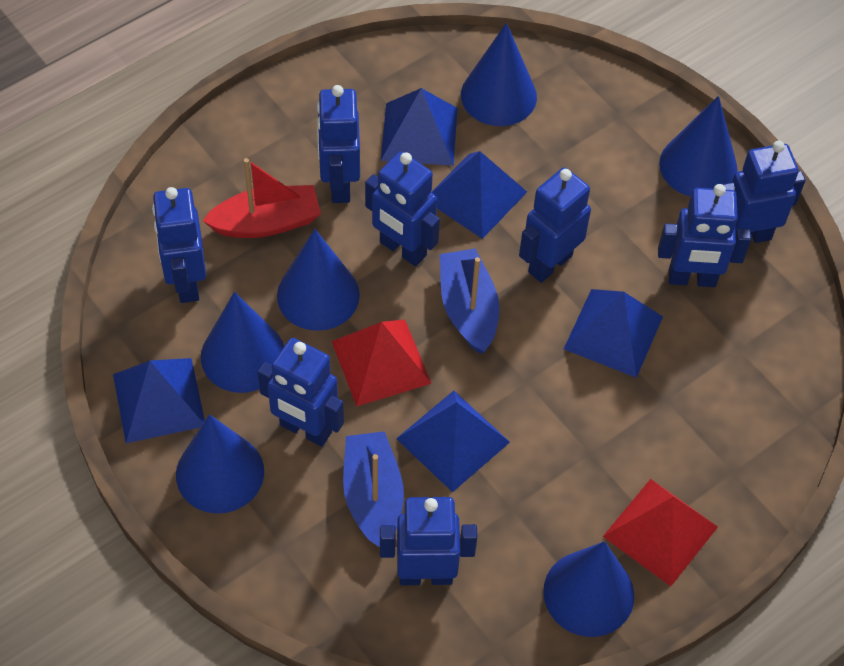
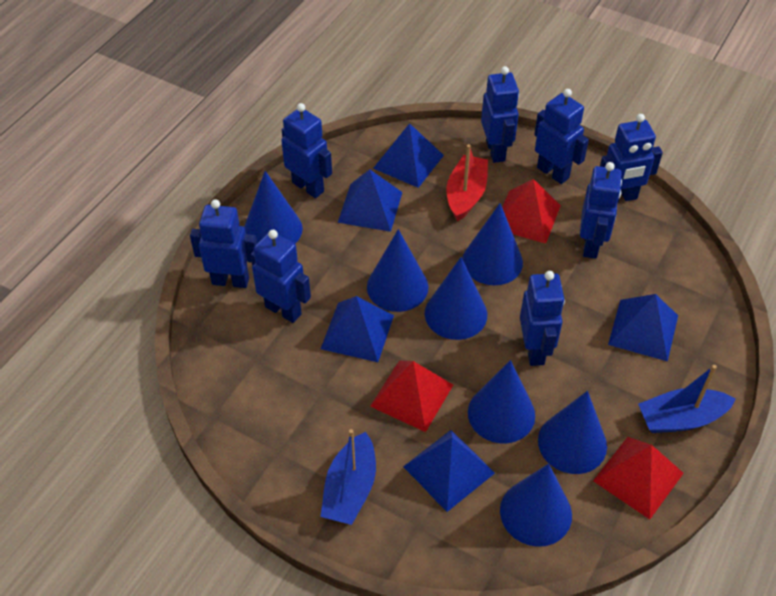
blue cone: [176,414,264,514] [201,292,284,393] [277,229,360,331] [461,23,537,126] [543,541,634,637] [659,96,738,197] = 6 -> [244,171,303,244] [367,229,428,312] [425,257,487,340] [463,203,523,285] [468,360,535,443] [500,464,572,547] [538,391,607,474] = 7
red pyramid: [331,319,432,406] [603,479,718,586] = 2 -> [370,361,453,432] [502,179,561,244] [593,437,684,520] = 3

